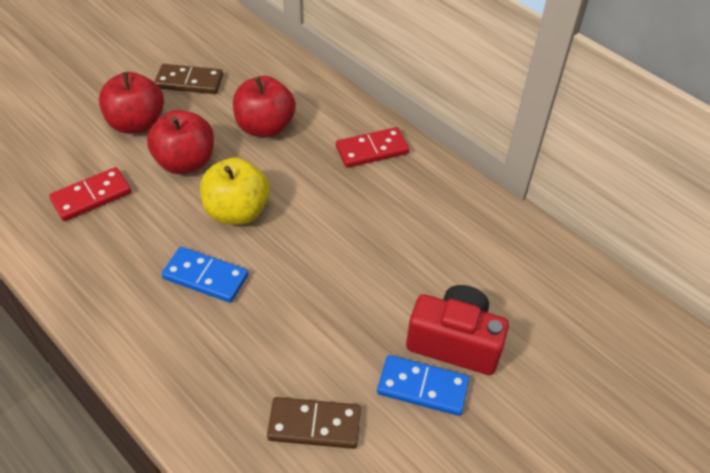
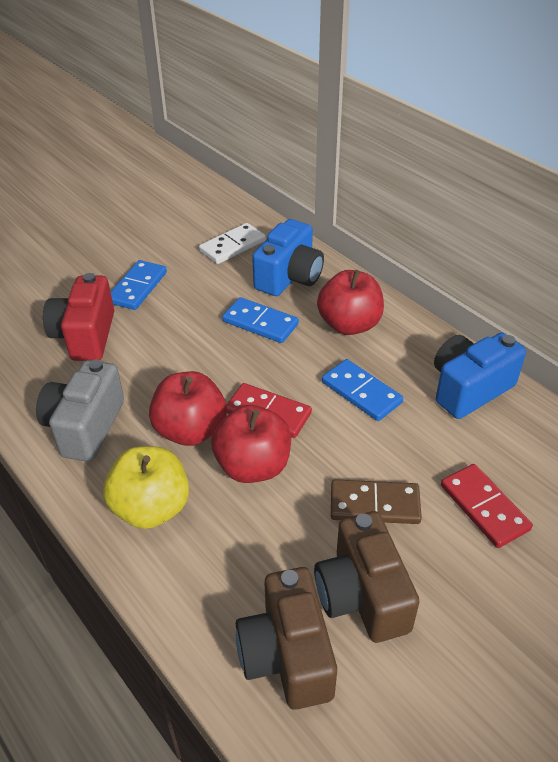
blue camera: none = 0 -> [252,219,324,296] [434,333,526,419] = 2
blue domino: [162,247,248,303] [377,355,469,416] = 2 -> [111,260,167,310] [222,297,299,343] [322,359,403,421] = 3
brown camera: none = 0 -> [236,567,337,710] [314,511,420,643] = 2
brown domino: [154,64,223,94] [267,397,361,449] = 2 -> [331,479,422,524] = 1
grey camera: none = 0 -> [36,359,124,462] = 1
white domino: none = 0 -> [199,223,266,264] = 1

